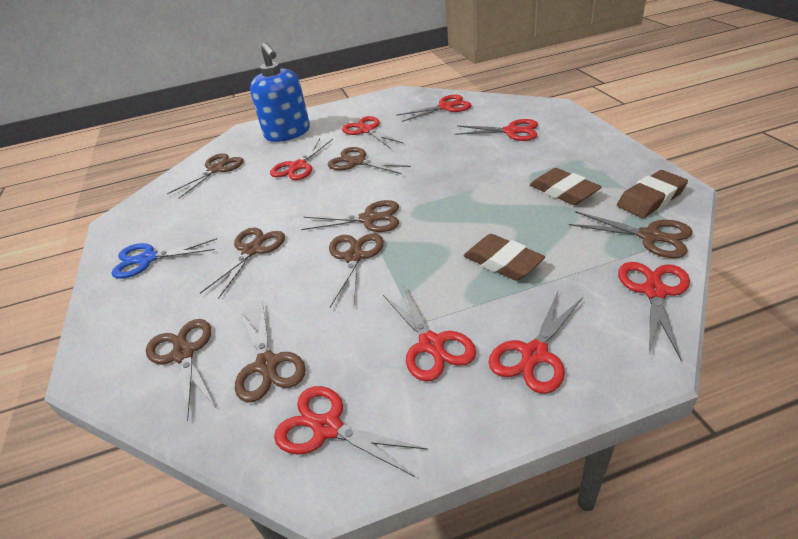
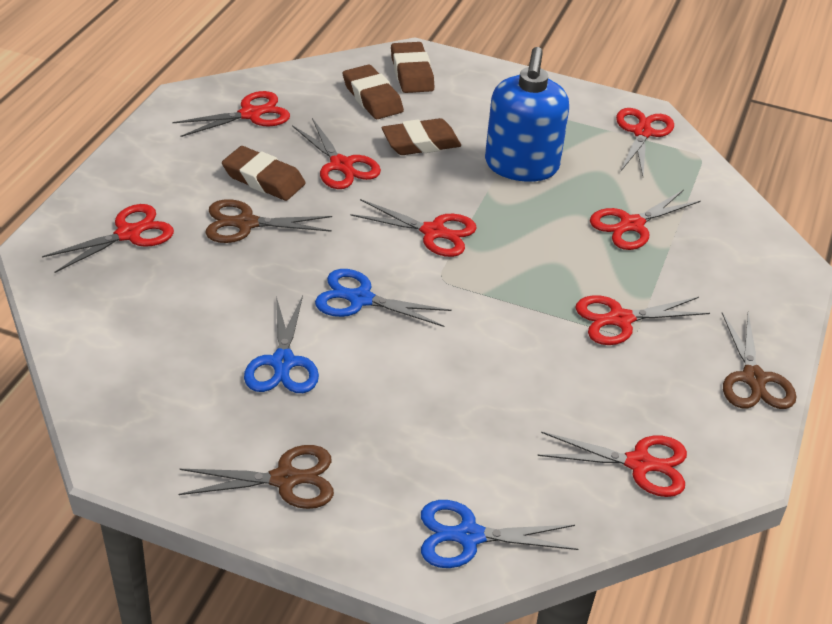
blue scissors: [111,238,217,279] = 1 -> [244,296,319,393] [315,269,452,327] [421,500,579,568] = 3
brown eraser: [464,234,545,281] [530,168,602,205] [617,170,688,218] = 3 -> [222,146,306,201] [343,64,404,119] [381,118,461,155] [391,42,435,93] = 4
brown scissors: [146,319,216,421] [167,153,244,198] [200,227,285,299] [235,302,306,402] [301,200,399,232] [328,147,411,174] [329,234,384,307] [569,211,693,258] = 8 -> [179,445,334,509] [205,199,332,243] [722,312,796,409] = 3

